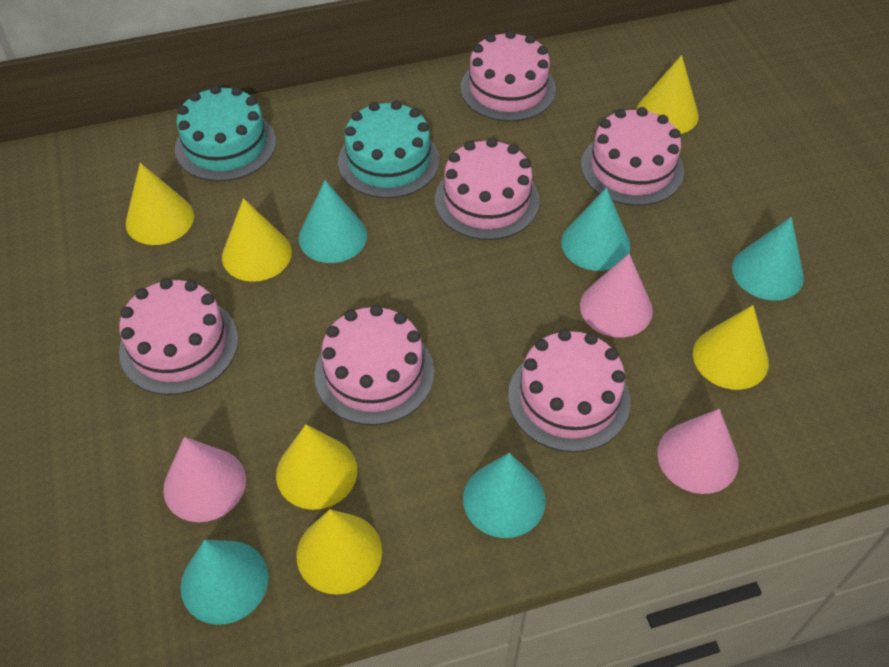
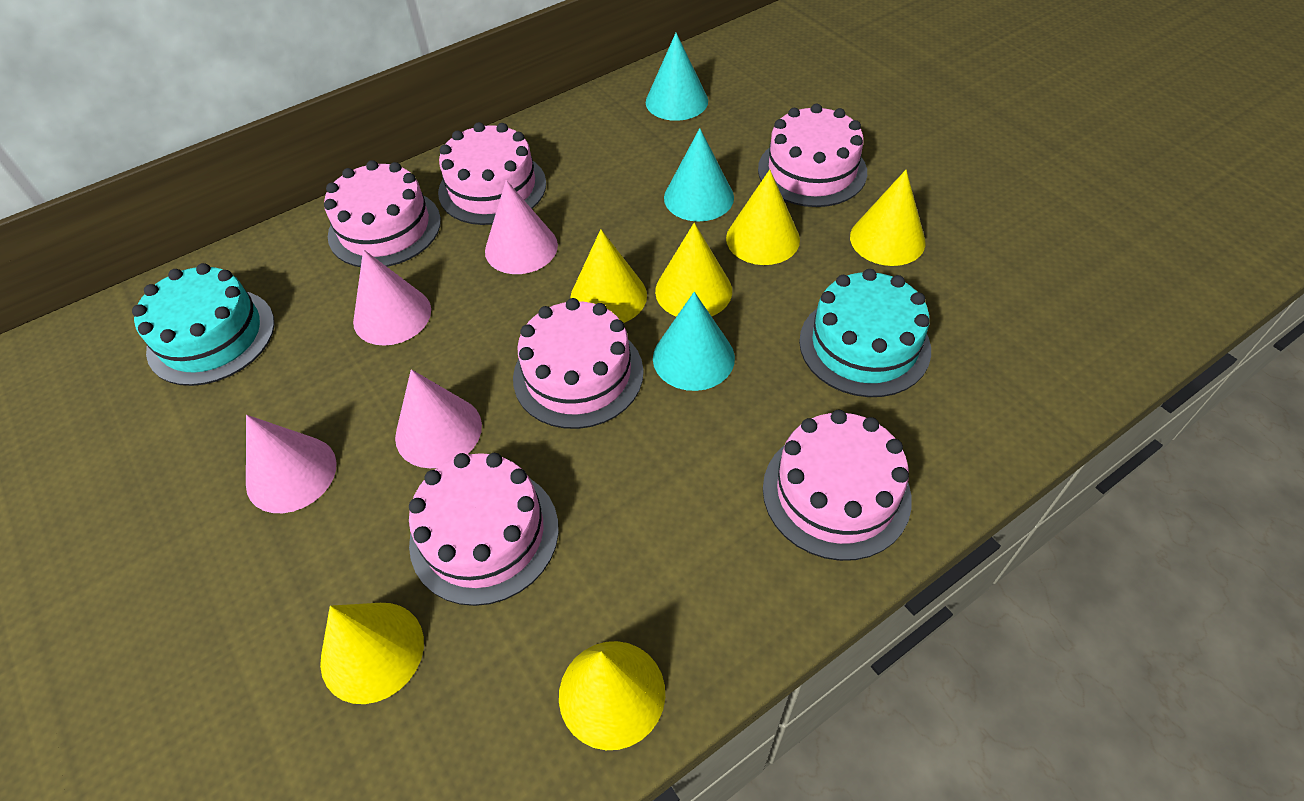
pink cone: [163,437,246,522] [580,254,653,337] [657,409,739,494] = 3 -> [246,415,337,513] [353,249,431,346] [395,369,482,468] [485,180,558,274] = 4
turquoise cone: [181,540,269,625] [299,180,367,263] [463,453,546,538] [561,188,631,271] [732,217,804,301] = 5 -> [646,33,708,121] [653,292,735,391] [664,128,734,222] = 3

